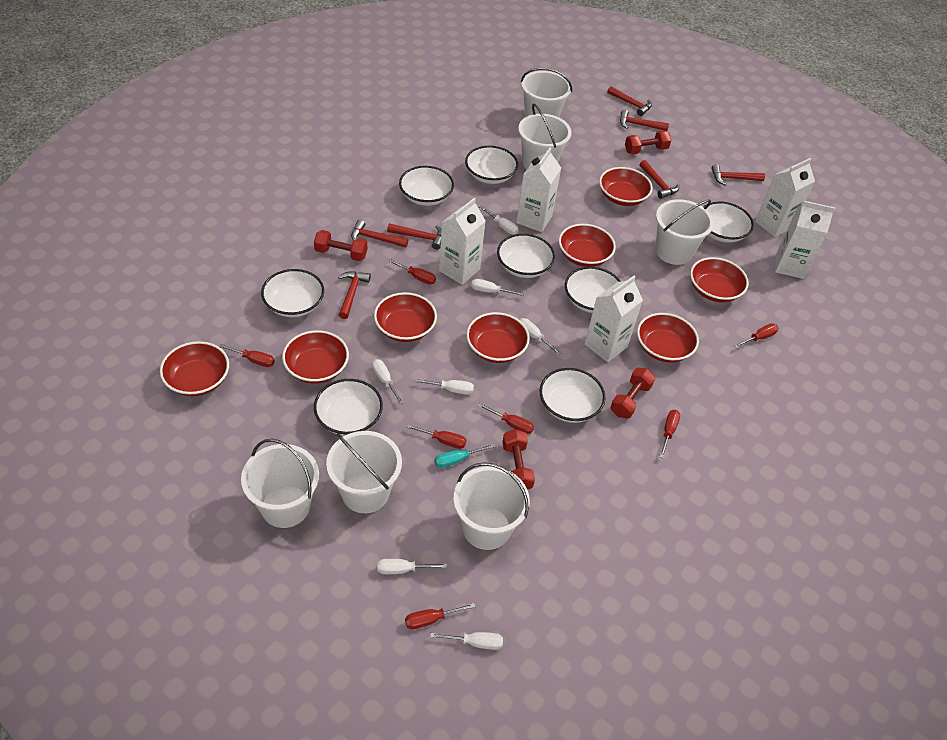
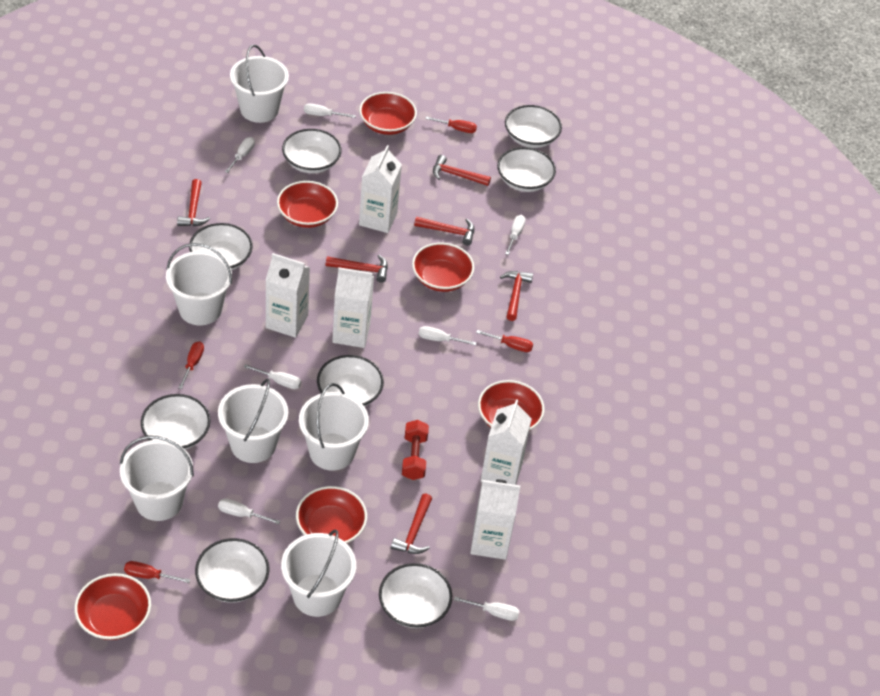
red bowl: [160,341,229,396] [282,330,349,383] [374,292,437,342] [466,312,530,363] [559,224,616,267] [599,167,653,206] [637,313,699,362] [690,257,749,302] = 8 -> [74,573,151,640] [277,181,338,228] [296,486,367,544] [359,92,417,135] [412,243,474,292] [478,380,545,431] = 6
red dumbbell: [314,230,367,261] [502,429,535,490] [610,368,655,419] [625,131,671,154] = 4 -> [402,420,429,480] = 1
red hammer: [338,271,371,319] [351,220,408,248] [387,223,442,250] [607,86,652,116] [620,110,669,131] [639,160,679,199] [711,164,765,185] = 7 -> [177,179,210,226] [326,255,388,283] [391,493,432,554] [414,217,474,246] [433,155,491,186] [500,271,533,321] = 6
red screwdriver: [219,344,275,367] [388,259,436,284] [405,603,475,629] [406,424,466,449] [478,403,534,434] [659,410,680,458] [734,323,779,348] = 7 -> [124,561,190,583] [178,341,204,389] [425,116,477,133] [476,330,533,352] = 4
turquoise screwdriver: [435,444,495,468] = 1 -> none = 0

